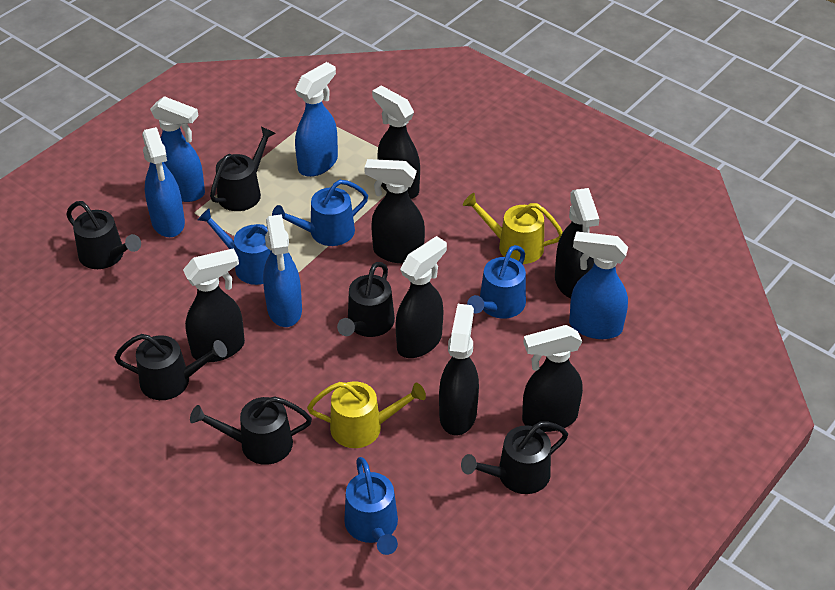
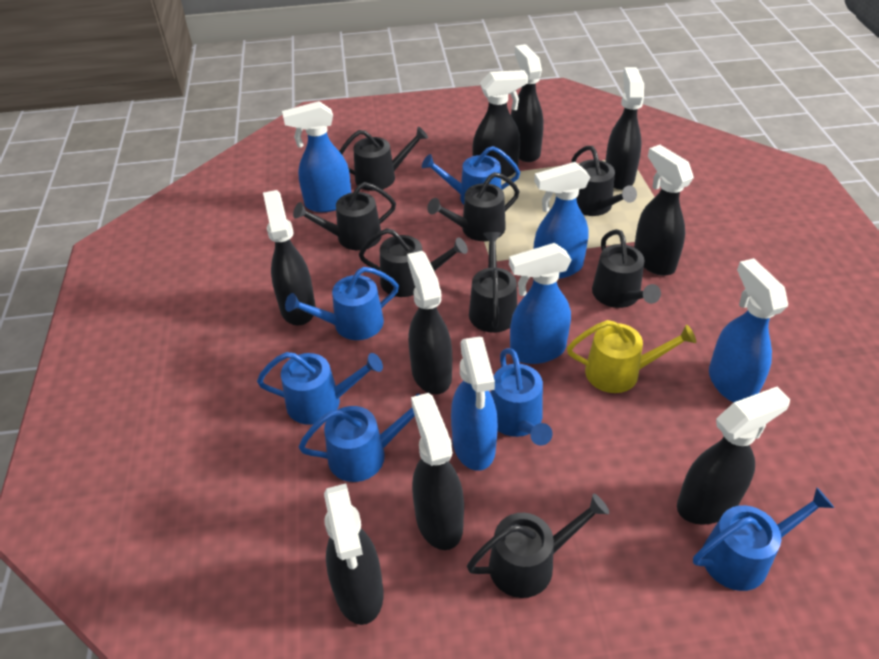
black spray bottle: [183,248,245,362] [364,159,425,263] [372,85,420,199] [395,236,447,358] [439,304,479,435] [522,325,583,432] [555,188,599,299] = 7 -> [263,190,316,326] [324,483,383,625] [407,251,452,394] [411,393,464,550] [472,70,528,177] [511,44,543,162] [605,67,644,190] [634,145,694,276] [677,387,790,525] = 9
black watering can: [66,201,141,269] [114,334,227,400] [190,397,312,465] [210,127,276,211] [337,262,395,337] [461,421,568,494] = 6 -> [293,182,396,250] [339,126,428,191] [359,228,468,297] [427,172,519,241] [467,494,609,598] [469,232,517,333] [572,146,637,216] [592,229,661,308] = 8
blue watering can: [198,208,292,285] [272,180,368,246] [344,457,398,555] [467,245,526,319] = 4 -> [257,352,383,425] [285,267,399,340] [299,394,421,482] [422,146,520,205] [491,348,552,446] [693,487,834,591] = 6
yellow watering can: [307,381,426,448] [463,193,563,264] = 2 -> [567,320,696,393] = 1

